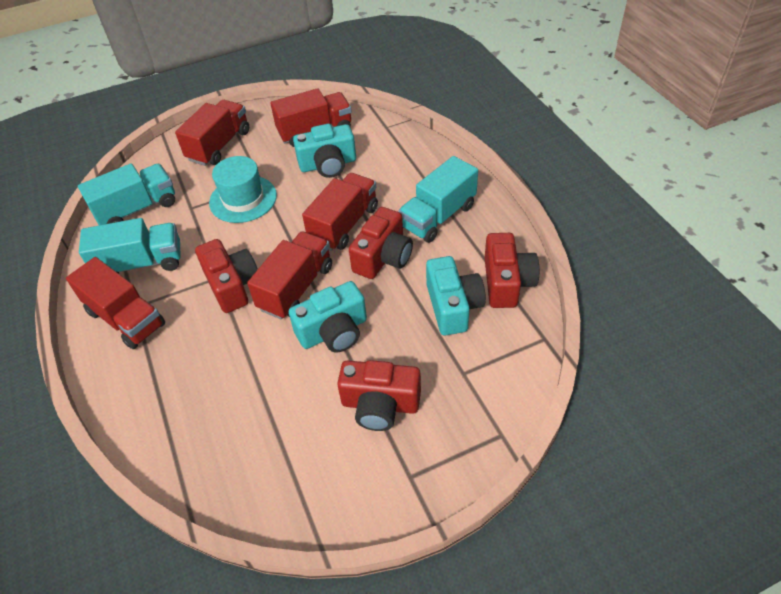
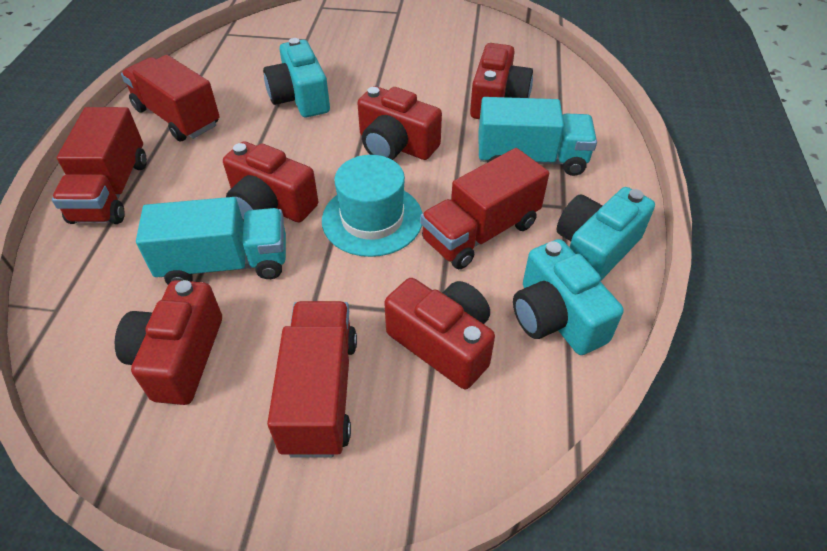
red camera: [195,239,258,313] [337,360,421,431] [349,207,413,279] [485,233,539,308] = 4 -> [115,280,222,405] [223,141,318,222] [357,86,442,160] [384,278,495,389] [470,43,533,119] = 5
red truck: [66,257,165,349] [175,100,249,166] [247,231,332,319] [270,88,352,147] [302,173,378,251] = 5 -> [52,107,147,224] [121,55,220,142] [267,301,357,458] [420,148,549,269] = 4
turquoise truck: [78,163,175,225] [79,218,181,274] [398,156,478,243] = 3 -> [136,197,286,285] [478,97,597,176] = 2

